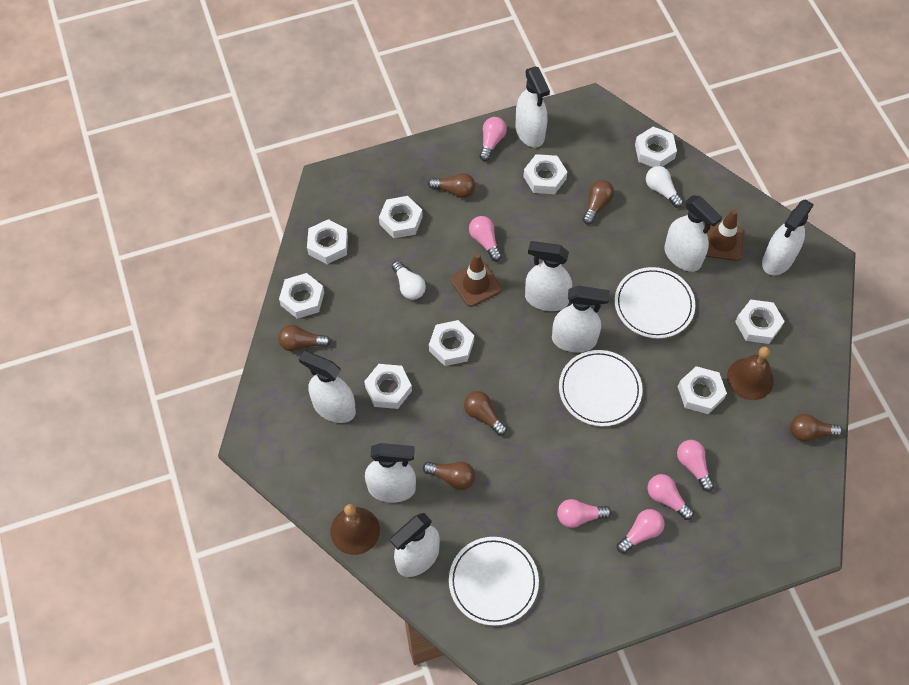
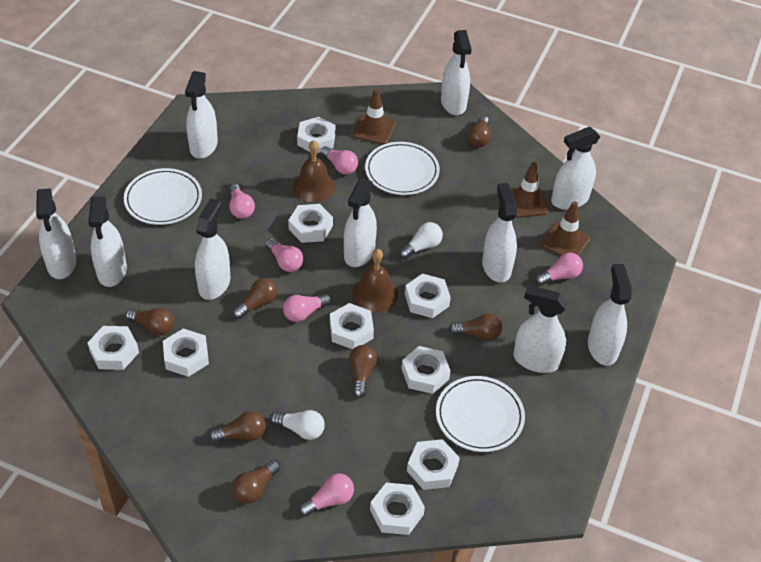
brown light bulb: [278,325,331,351] [423,462,475,490] [428,173,475,198] [464,391,507,436] [583,180,614,224] [790,414,843,441] = 6 -> [126,308,174,335] [209,411,266,442] [232,460,280,503] [233,278,278,319] [349,345,377,398] [448,313,503,341] [467,116,491,147] = 7
brown traffic cone: [451,253,502,307] [704,209,744,261] = 2 -> [353,89,396,145] [511,162,549,218] [540,201,590,256] = 3
white spray bottle: [299,351,356,423] [365,443,416,503] [390,513,440,577] [516,67,550,148] [525,241,572,311] [552,285,610,352] [664,195,722,272] [762,199,814,275] = 8 -> [36,188,76,279] [88,196,127,287] [185,71,218,159] [195,198,230,300] [344,178,377,267] [441,30,472,115] [482,183,517,283] [513,285,568,373] [551,127,600,210] [588,264,632,366] = 10

